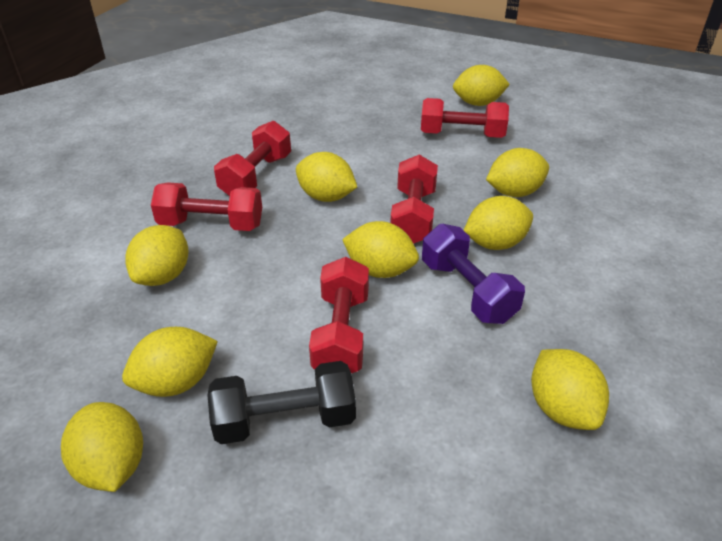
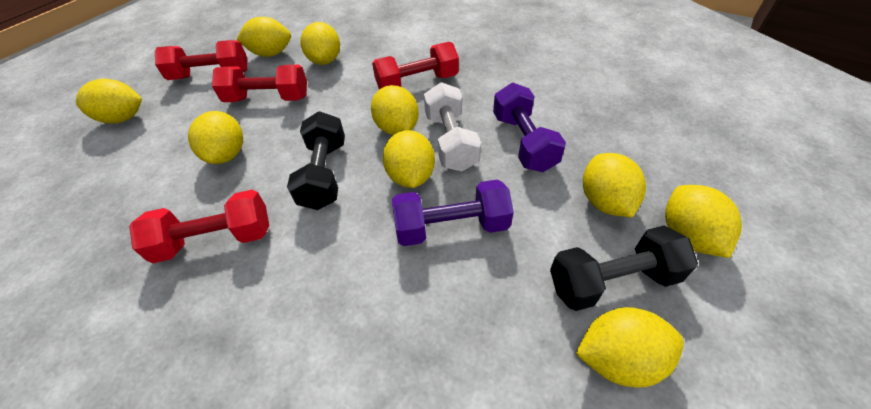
black dumbbell: [207,361,356,444] = 1 -> [287,111,345,210] [550,225,698,311] = 2
purple dumbbell: [422,224,525,324] = 1 -> [392,180,514,246] [493,83,566,172] = 2
red dumbbell: [151,182,262,231] [214,121,291,196] [309,257,369,373] [390,155,438,244] [421,98,509,138] = 5 -> [129,190,269,263] [155,40,247,80] [212,65,307,102] [372,42,459,90] = 4
white dumbbell: none = 0 -> [424,82,481,172] = 1

